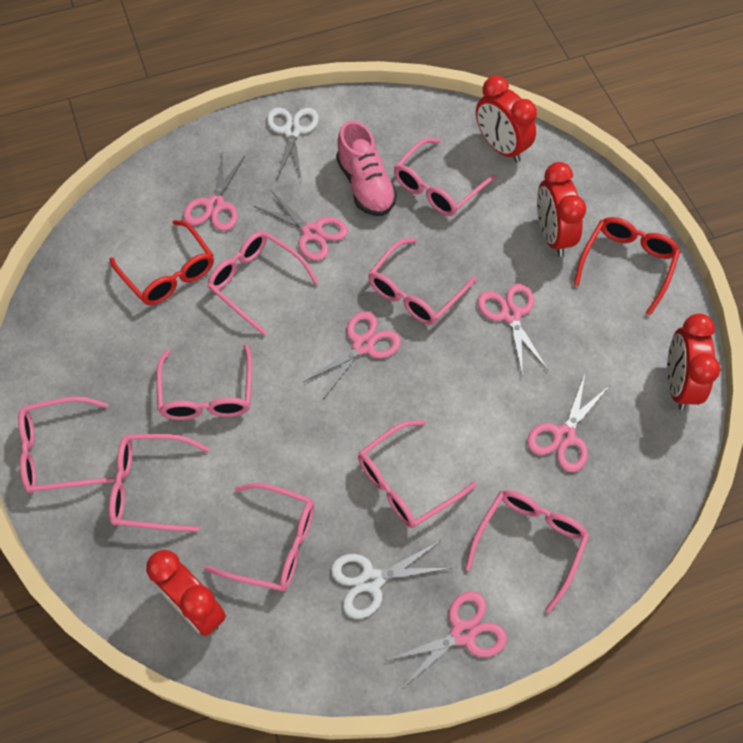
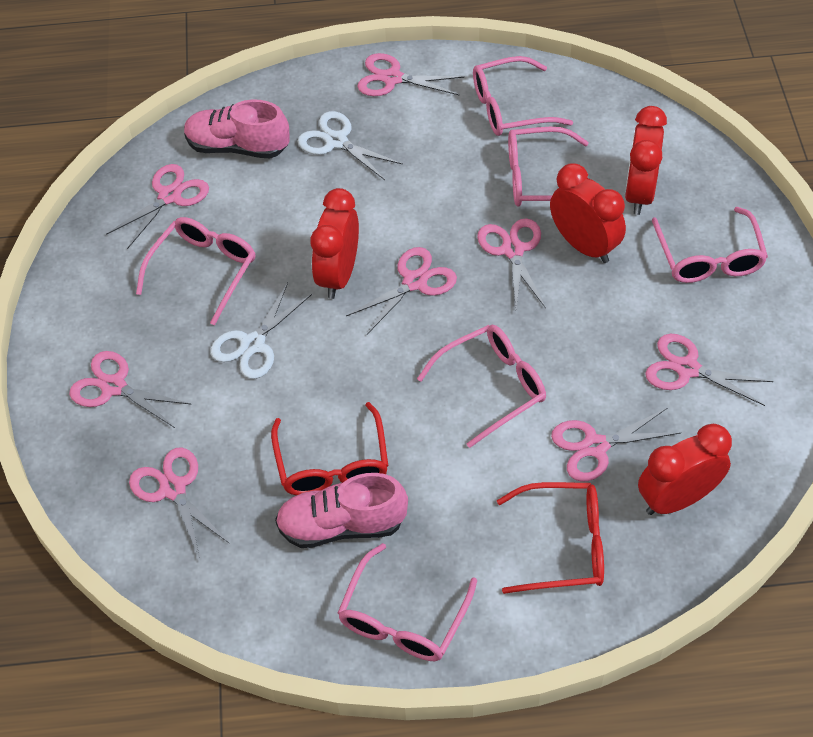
pink glasses: [18,396,115,494] [109,434,210,532] [156,344,252,420] [204,483,314,592] [207,231,319,335] [358,420,477,528] [368,238,477,325] [394,138,496,216] [465,490,590,613] = 9 -> [136,217,256,325] [338,543,477,661] [417,325,546,448] [473,56,573,136] [508,127,589,207] [652,207,768,283] = 6
pink scissors: [183,154,245,231] [254,190,348,261] [304,311,401,399] [385,591,507,687] [477,283,548,377] [527,374,609,472] = 6 -> [69,351,192,428] [106,164,209,249] [129,447,230,559] [346,247,457,334] [357,53,465,96] [477,218,546,309] [551,408,681,482] [645,334,773,406] = 8
pink shoe: [336,120,397,216] = 1 -> [184,100,290,159] [275,473,408,548] = 2

